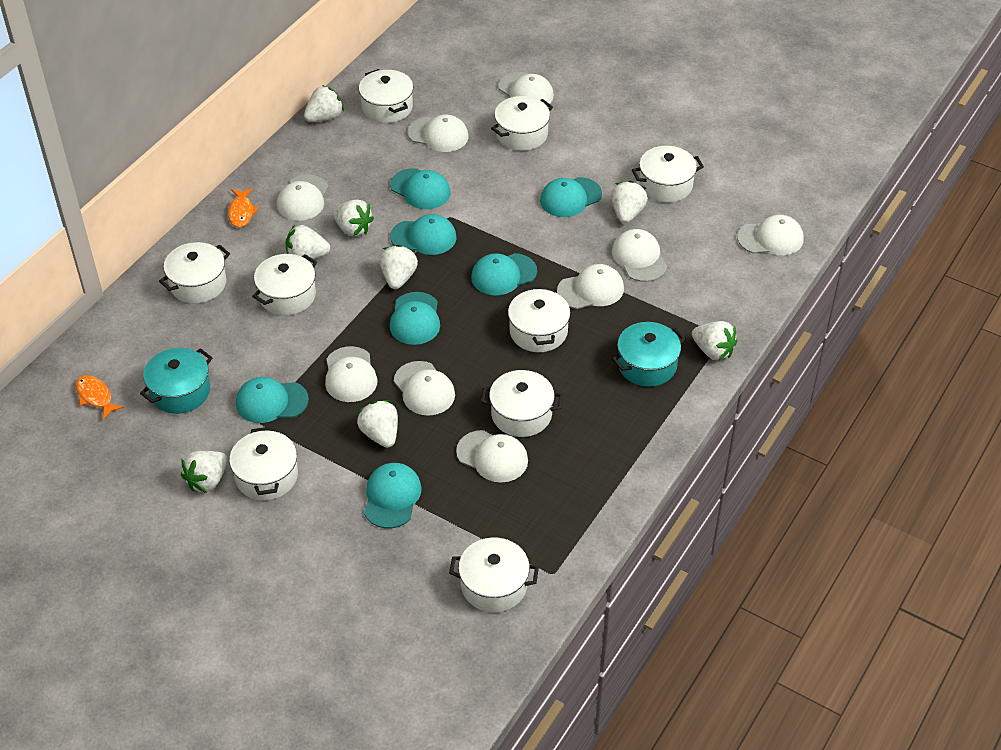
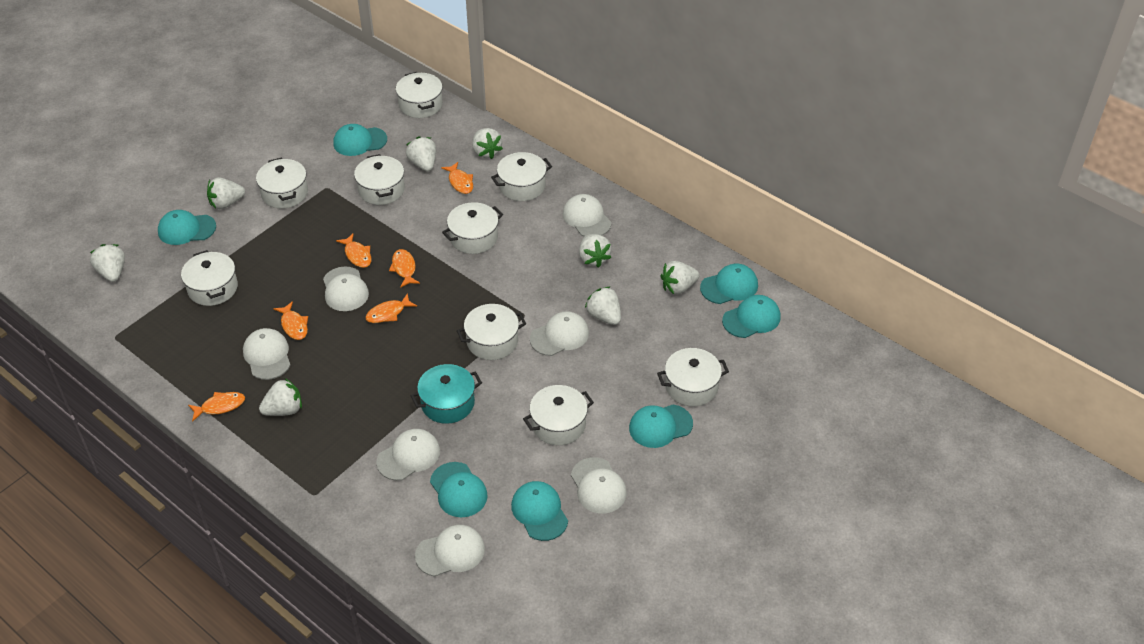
orange fish: [76,375,124,420] [228,188,259,228] = 2 -> [188,392,245,422] [274,301,308,340] [336,233,372,268] [365,293,417,323] [389,249,420,288] [441,162,473,194] = 6
turquoise pot: [140,348,213,414] [612,322,686,387] = 2 -> [410,364,482,424] = 1
white cap: [277,175,328,221] [325,346,377,402] [394,361,455,416] [407,115,469,152] [456,430,528,483] [498,72,554,104] [557,264,624,309] [612,229,667,282] [737,215,804,255] = 9 -> [243,328,291,380] [323,266,369,311] [376,429,440,481] [415,525,485,577] [530,311,589,356] [563,194,612,237] [571,457,627,513] = 7

